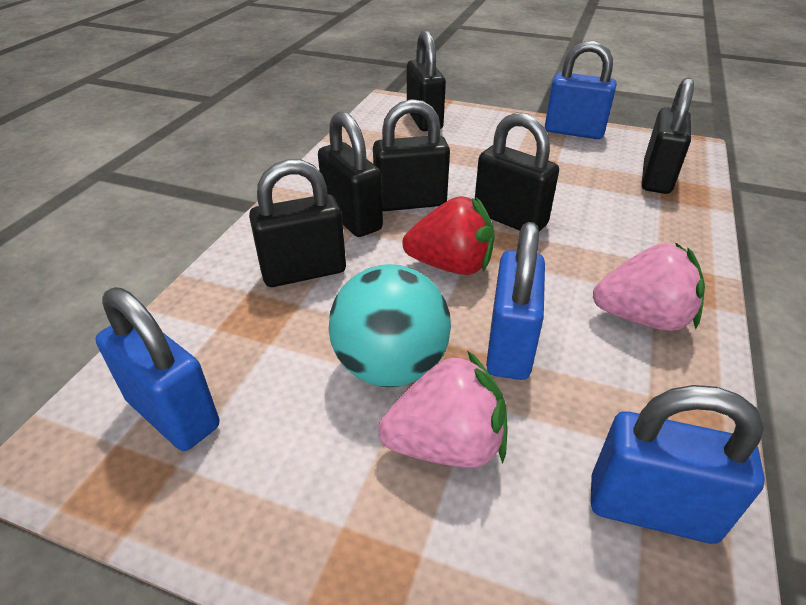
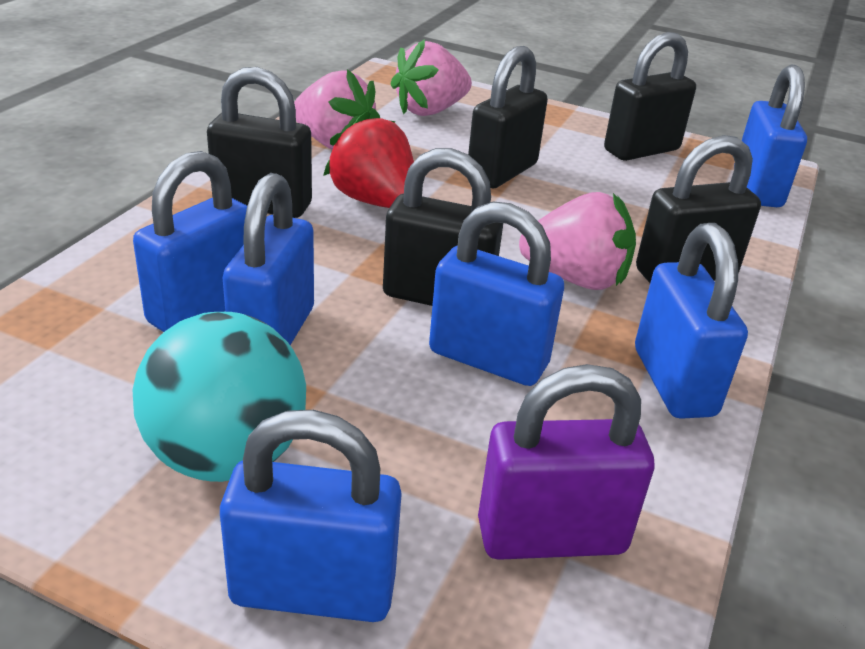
black padlock: [249,159,346,287] [318,111,383,237] [373,99,450,211] [407,31,446,131] [475,112,559,232] [642,78,694,194] = 6 -> [207,67,312,218] [383,148,503,306] [468,46,548,188] [604,32,696,161] [636,135,761,283] = 5
blue padlock: [95,287,219,451] [486,222,545,380] [545,41,617,139] [591,385,765,544] = 4 -> [133,151,247,332] [220,410,402,622] [223,173,314,345] [429,202,564,386] [635,223,748,419] [734,65,807,207] = 6
pink strawberry: [378,351,508,468] [593,242,705,331] = 2 -> [294,69,380,149] [391,39,472,116] [519,192,636,290] = 3
purple padlock: none = 0 -> [478,364,655,560] = 1

